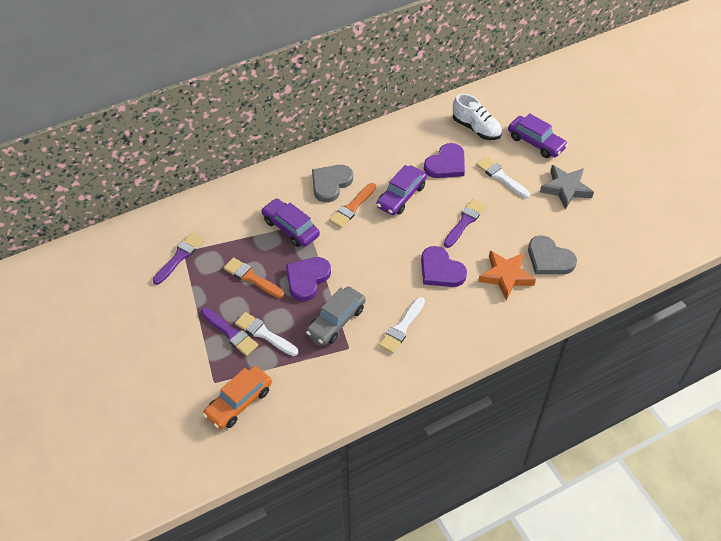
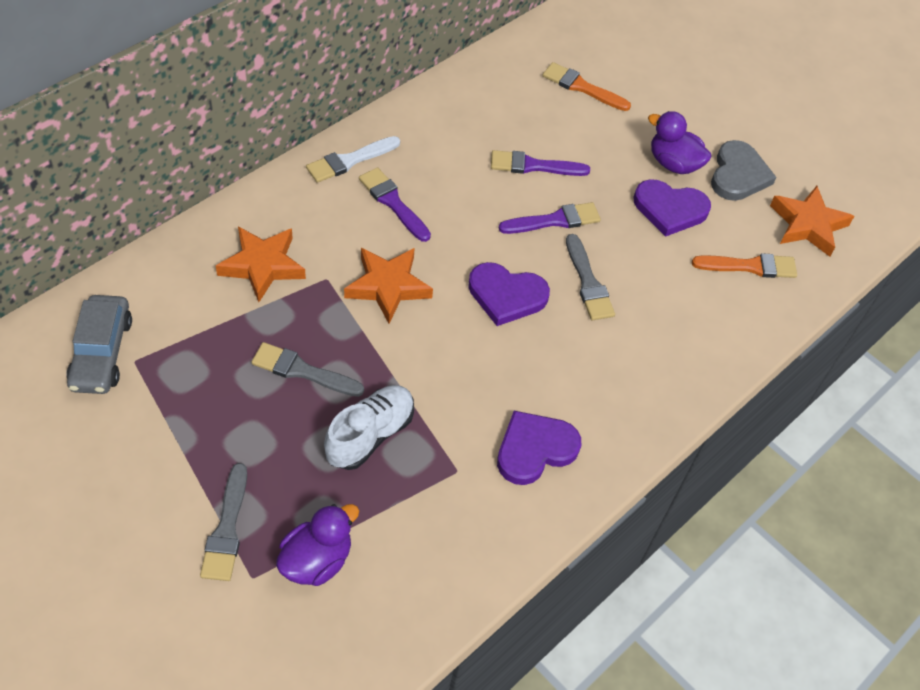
grey brush: none = 0 -> [200,463,247,581] [251,342,364,397] [566,234,615,320] = 3
grey heart: [312,165,353,202] [528,235,577,274] = 2 -> [711,140,777,201] = 1
grey star: [540,165,594,210] = 1 -> none = 0
orange car: [203,366,272,429] = 1 -> none = 0
orange star: [478,251,536,301] = 1 -> [216,226,306,302] [344,248,433,324] [770,186,854,257] = 3
purple car: [261,198,320,247] [376,165,427,215] [508,113,568,158] = 3 -> none = 0
purple duck: none = 0 -> [276,504,359,586] [648,111,711,174] = 2
white brush: [235,312,298,356] [379,297,425,353] [476,157,530,198] = 3 -> [306,136,400,183] = 1

